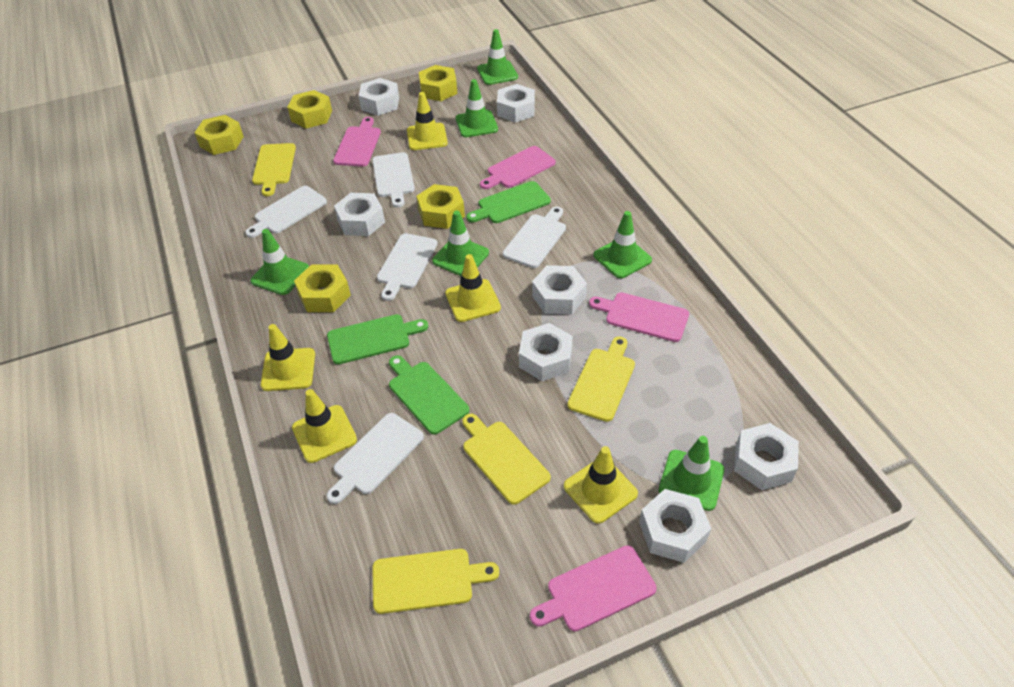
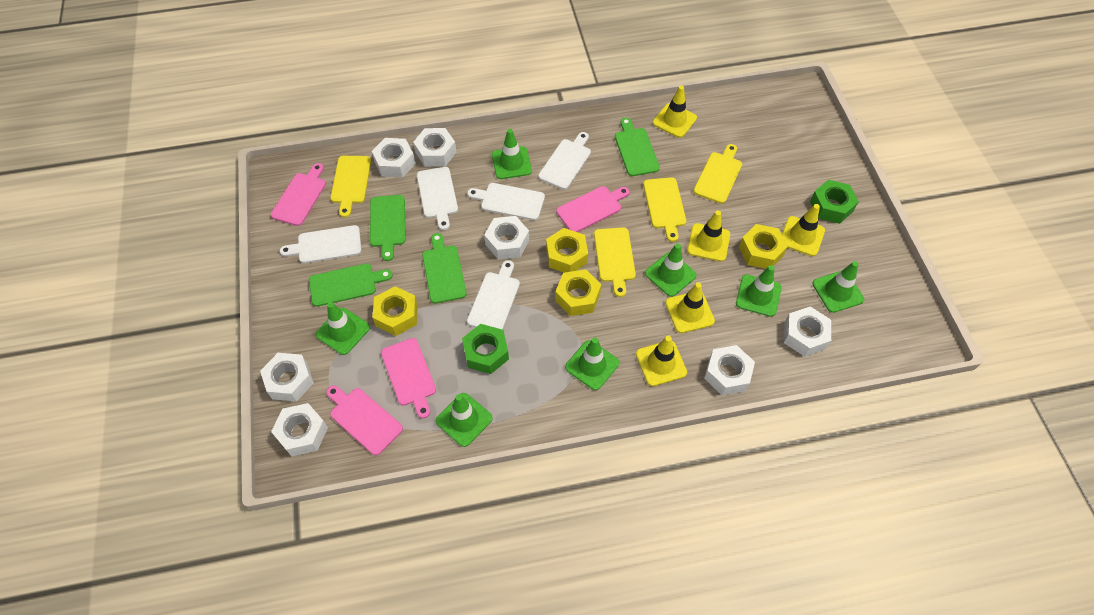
green cutting board: [327,314,428,365] [389,355,469,435] [466,181,551,223] = 3 -> [309,263,393,307] [370,195,406,261] [422,233,467,304] [615,118,660,176] = 4
green nut: none = 0 -> [462,324,509,374] [810,180,859,224] = 2
green traffic cone: [250,229,309,295] [432,211,489,276] [456,79,498,137] [477,29,518,85] [594,211,652,278] [659,436,724,511] = 6 -> [316,302,370,355] [436,393,493,447] [492,129,532,179] [565,337,619,390] [645,243,697,297] [736,265,782,317] [812,261,864,313] = 7
yellow nut: [194,115,244,155] [287,90,332,129] [294,264,351,312] [417,184,465,229] [419,65,457,101] = 5 -> [373,286,418,336] [546,228,588,273] [555,269,601,316] [739,224,788,269] = 4

